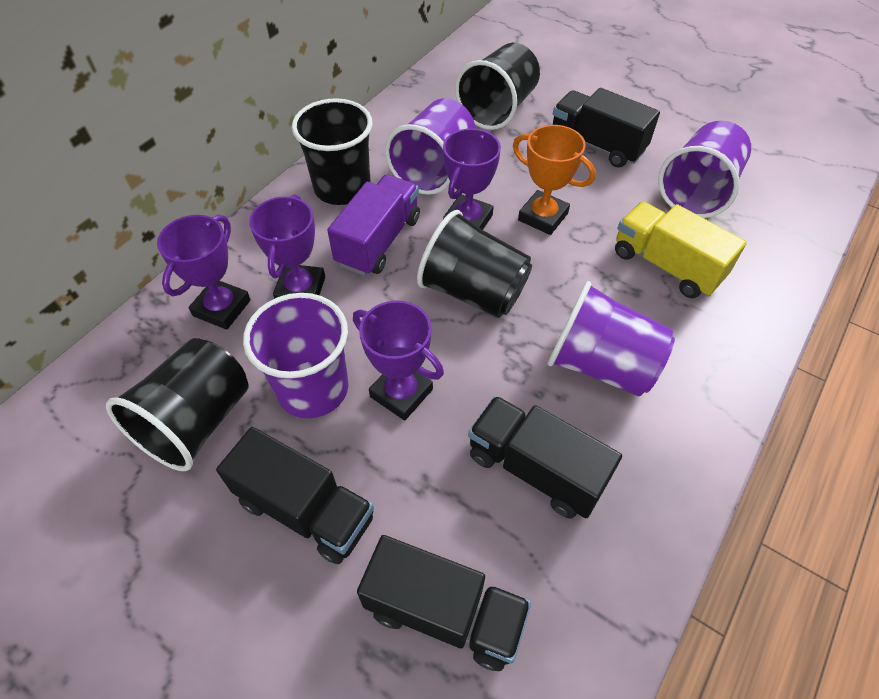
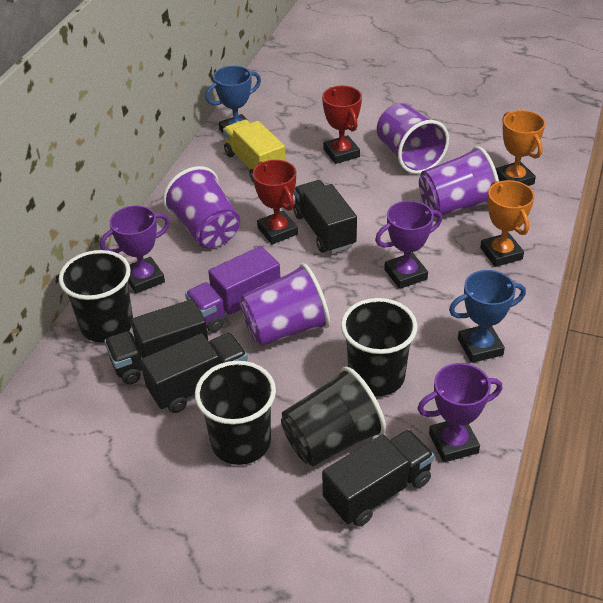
blue trophy: none = 0 -> [205,66,261,133] [449,270,526,363] = 2
orange trophy: [513,125,596,235] = 1 -> [480,180,534,267] [496,110,545,186] = 2
purple trophy: [157,214,251,330] [249,194,325,299] [353,300,444,421] [443,128,501,230] = 4 -> [100,205,170,294] [375,200,442,289] [417,363,502,462] = 3
red trophy: none = 0 -> [253,160,298,244] [322,86,362,164] = 2

